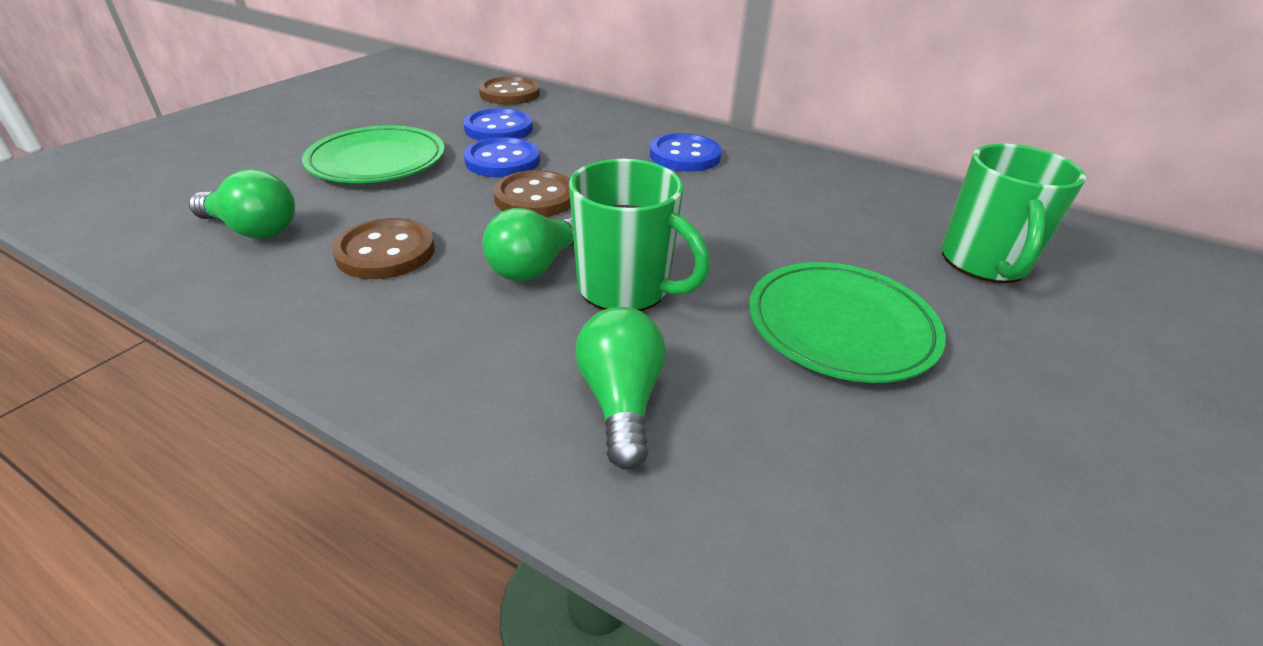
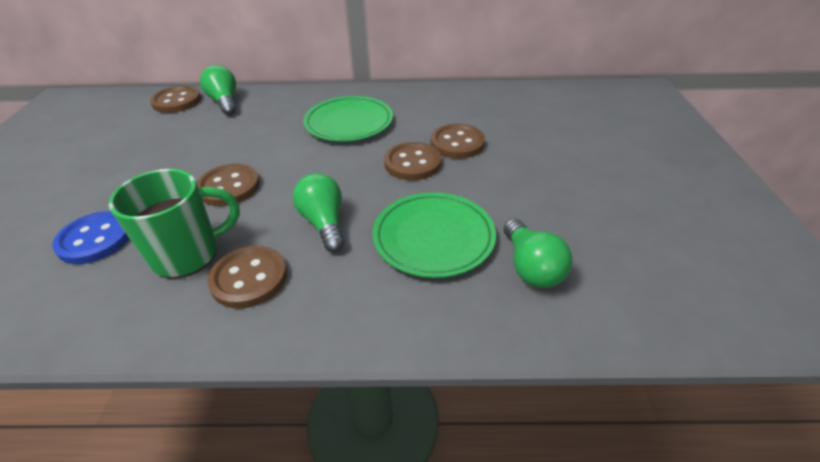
blue button: [463,108,533,141] [464,137,540,178] [650,133,722,172] = 3 -> [52,211,130,264] = 1
brown button: [332,218,435,279] [479,77,540,105] [493,170,571,217] = 3 -> [150,86,201,113] [197,164,260,206] [207,246,287,309] [384,142,441,180] [431,124,485,159] = 5
green mug: [569,159,710,311] [942,144,1086,283] = 2 -> [108,169,240,278] = 1

